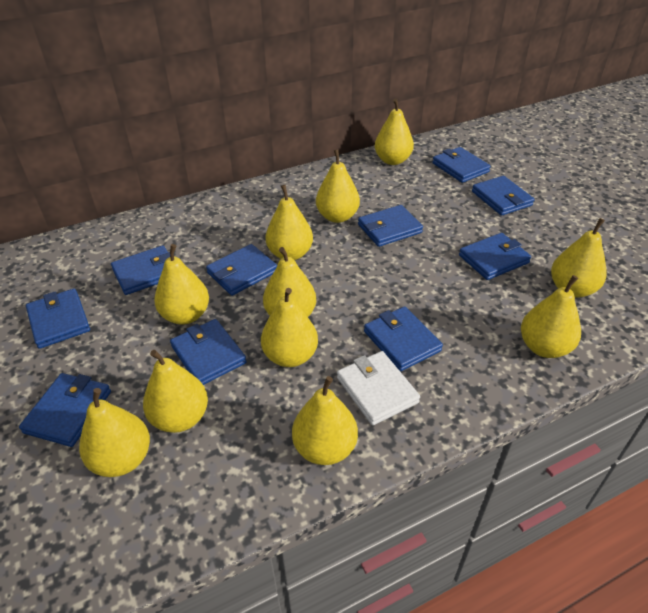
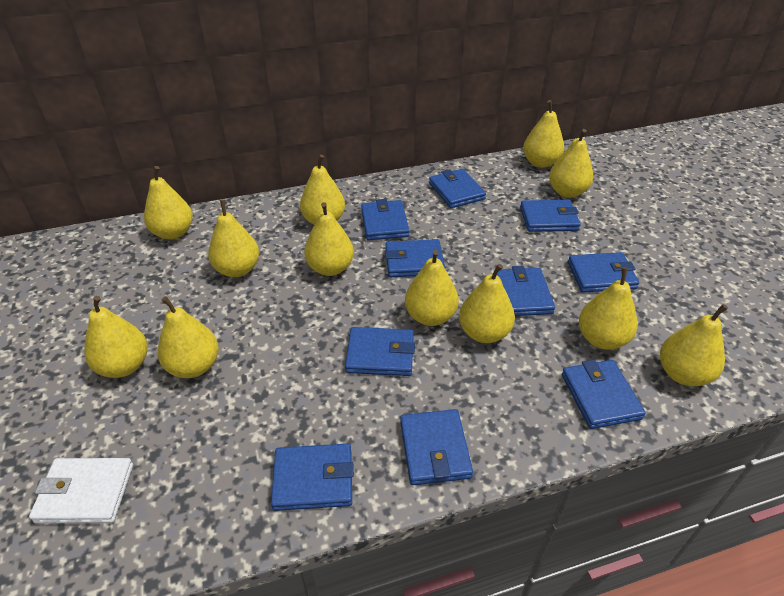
yellow pear: [79,388,150,477] [143,350,208,433] [154,244,209,325] [261,288,318,367] [263,247,316,317] [266,185,313,260] [292,376,358,465] [316,149,360,223] [375,98,414,165] [521,275,581,358] [551,218,607,297] = 11 -> [84,296,148,378] [144,166,193,240] [158,296,219,378] [208,200,259,277] [300,155,345,225] [304,202,354,276] [405,250,459,326] [459,264,515,343] [523,100,564,168] [549,129,593,198] [579,267,638,350] [660,304,728,386] = 12

